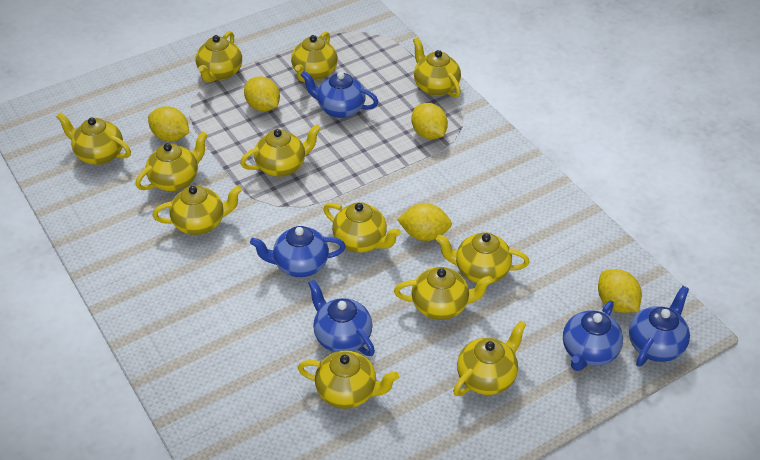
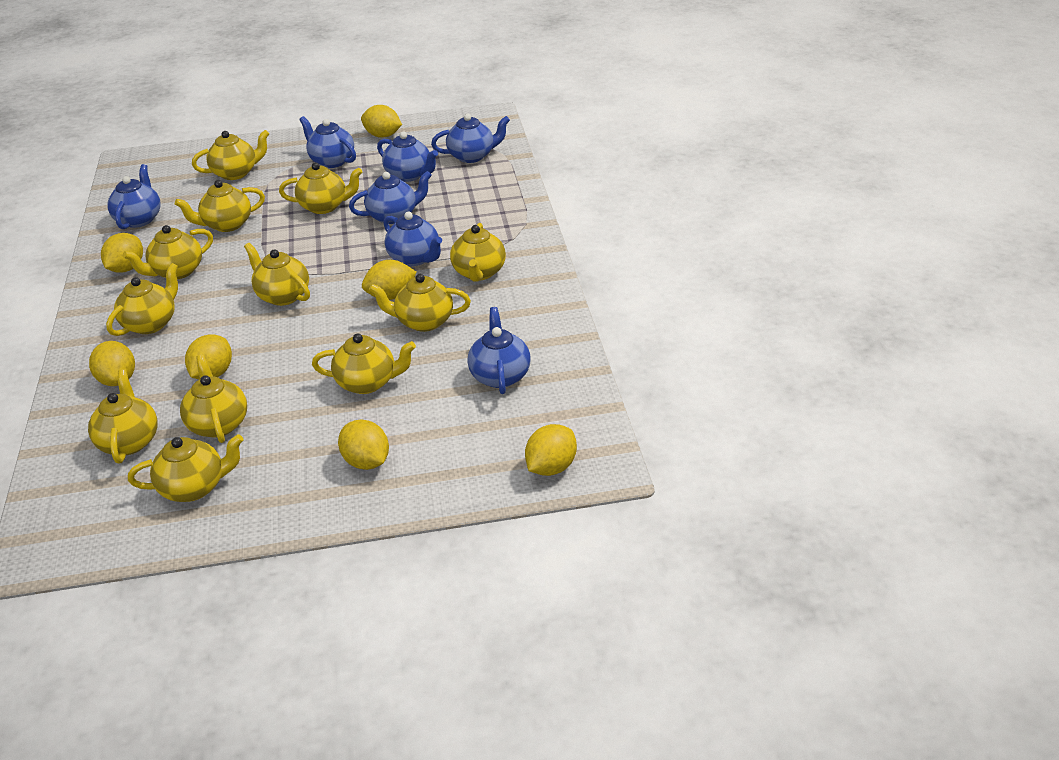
blue teapot: [250,226,346,277] [301,71,378,118] [308,280,375,356] [563,301,623,371] [629,286,690,367] = 5 -> [107,164,161,229] [299,116,356,168] [349,171,432,224] [377,132,438,182] [384,212,442,266] [431,114,510,163] [468,307,531,394] = 7
yellow lemon: [148,106,189,142] [244,76,280,112] [397,203,452,241] [411,103,448,139] [598,269,642,313] = 5 -> [89,341,135,386] [101,233,143,273] [185,334,232,379] [338,420,389,470] [361,105,402,138] [362,260,417,300] [525,424,577,476] = 7

